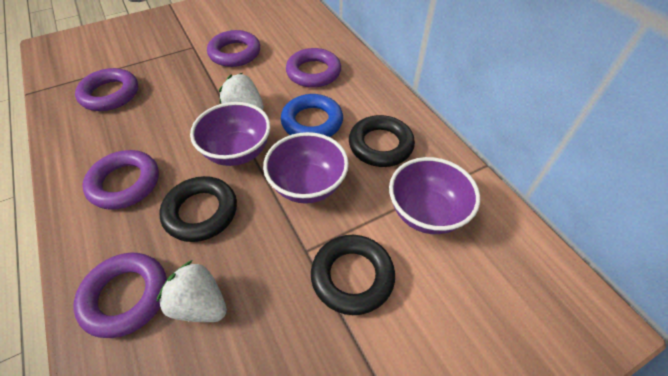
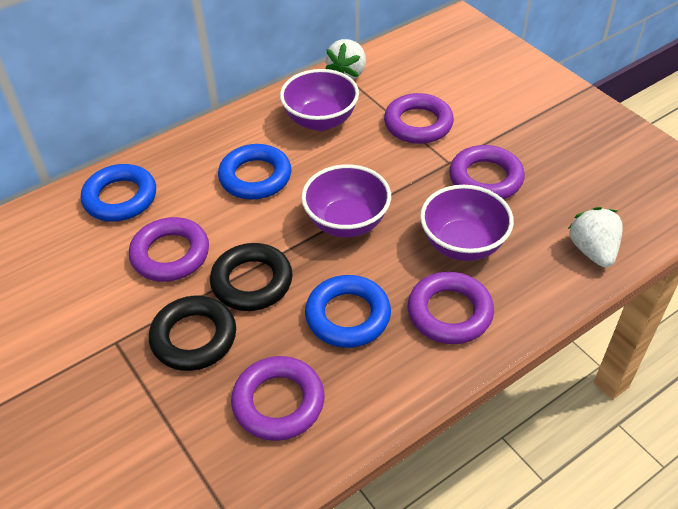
black ring: [159,176,237,242] [311,235,395,315] [349,115,415,167] = 3 -> [149,295,236,371] [210,243,293,311] = 2
blue ring: [281,94,343,137] = 1 -> [81,164,156,222] [218,144,291,200] [305,275,391,348] = 3

